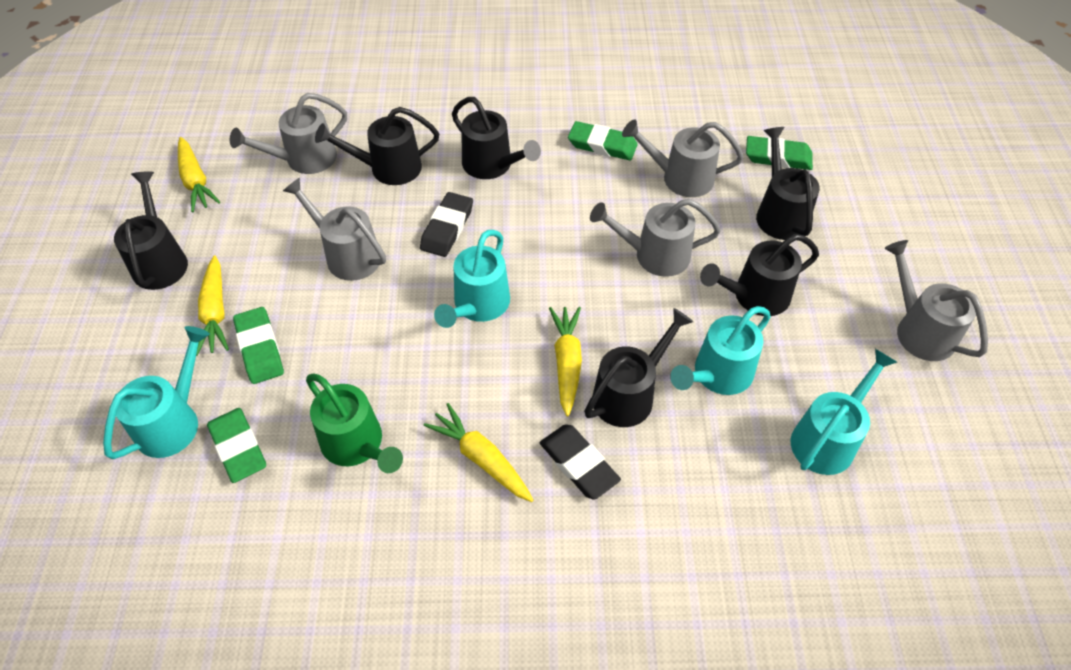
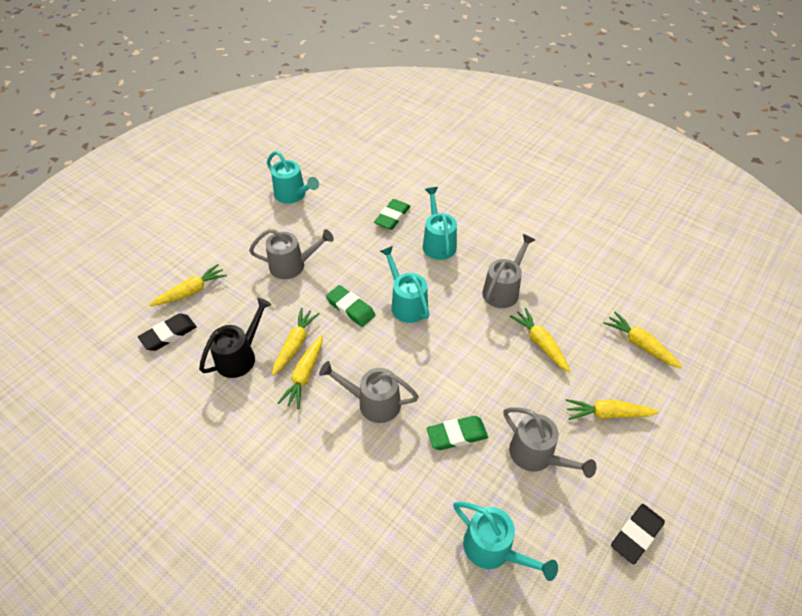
black watering can: [114,171,188,290] [315,107,439,185] [452,97,541,179] [584,308,693,427] [700,234,819,316] [756,127,820,240] = 6 -> [199,298,272,378] = 1
green eraser: [207,408,266,483] [233,307,284,384] [568,121,638,160] [746,136,813,170] = 4 -> [326,285,376,327] [374,199,411,230] [427,416,488,450] = 3
green watering can: [306,374,403,473] = 1 -> none = 0
grey watering can: [230,93,347,174] [283,177,386,281] [590,199,721,277] [622,120,744,197] [885,240,988,361] = 5 -> [249,229,334,279] [319,361,419,423] [482,234,535,308] [503,407,596,478] = 4
yellow carrot: [178,137,220,212] [196,255,229,356] [423,403,533,502] [549,307,582,416] = 4 -> [149,264,227,306] [272,308,320,376] [278,335,322,409] [509,308,570,372] [565,399,659,420] [603,312,682,368] = 6

